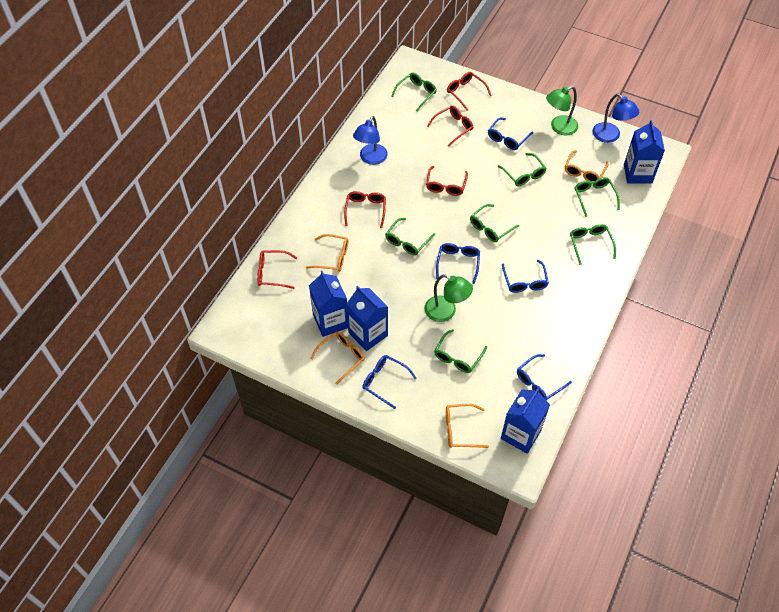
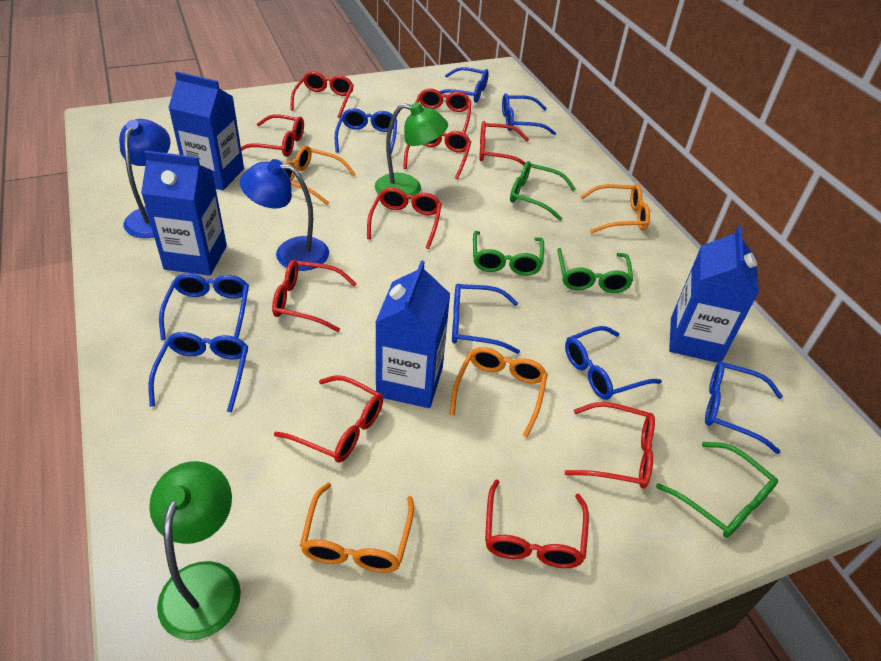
blue glasses: [362,355,416,409] [436,243,480,284] [488,117,533,150] [502,260,549,293] [517,354,572,400] = 5 -> [148,332,248,413] [159,273,249,340] [335,108,397,154] [439,67,489,103] [452,284,520,354] [502,93,556,135] [565,326,662,400] [705,361,783,454] = 8
green glasses: [385,218,435,255] [391,73,437,112] [434,329,487,373] [470,204,520,242] [498,153,547,186] [570,224,616,265] [575,177,620,217] = 7 -> [473,231,544,276] [510,161,576,221] [557,248,633,293] [656,442,778,538] = 4
red glasses: [257,250,297,289] [344,191,386,228] [426,166,468,196] [427,106,473,146] [447,72,492,111] = 5 -> [241,114,304,157] [272,260,357,332] [274,375,383,463] [290,71,354,118] [367,187,442,249] [403,131,471,179] [415,88,471,134] [479,121,529,166] [485,479,589,568] [564,402,655,488] = 10

